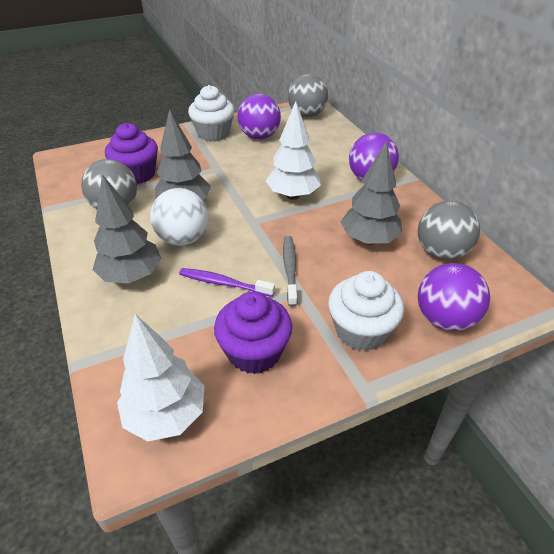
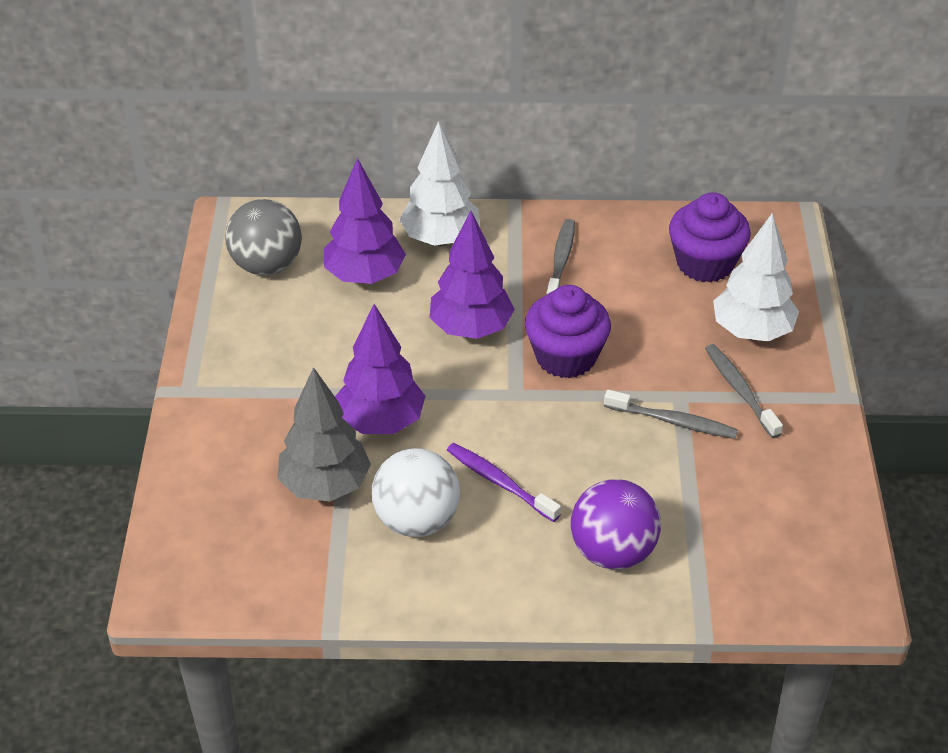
grey ball: [81,159,137,209] [288,74,328,117] [418,201,480,260] = 3 -> [225,199,302,275] = 1
grey toothbrush: [283,236,298,307] = 1 -> [546,219,575,295] [604,390,738,439] [705,344,783,438] = 3
grey tree: [93,174,161,283] [155,109,211,200] [341,141,402,245] = 3 -> [277,367,371,501] = 1
purple ball: [237,94,281,140] [349,133,399,180] [418,263,490,331] = 3 -> [571,479,661,569] = 1
purple tree: none = 0 -> [324,158,406,284] [335,304,425,434] [429,211,515,339] = 3
white cupcake: [188,85,235,141] [328,271,404,351] = 2 -> none = 0

